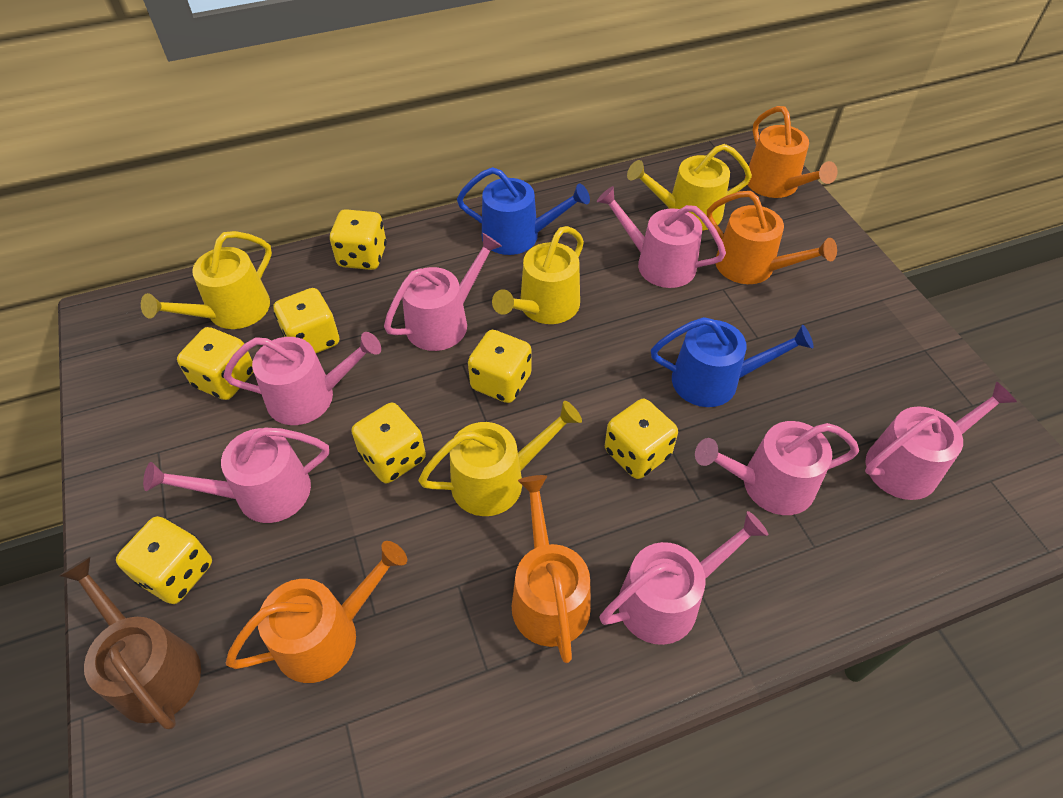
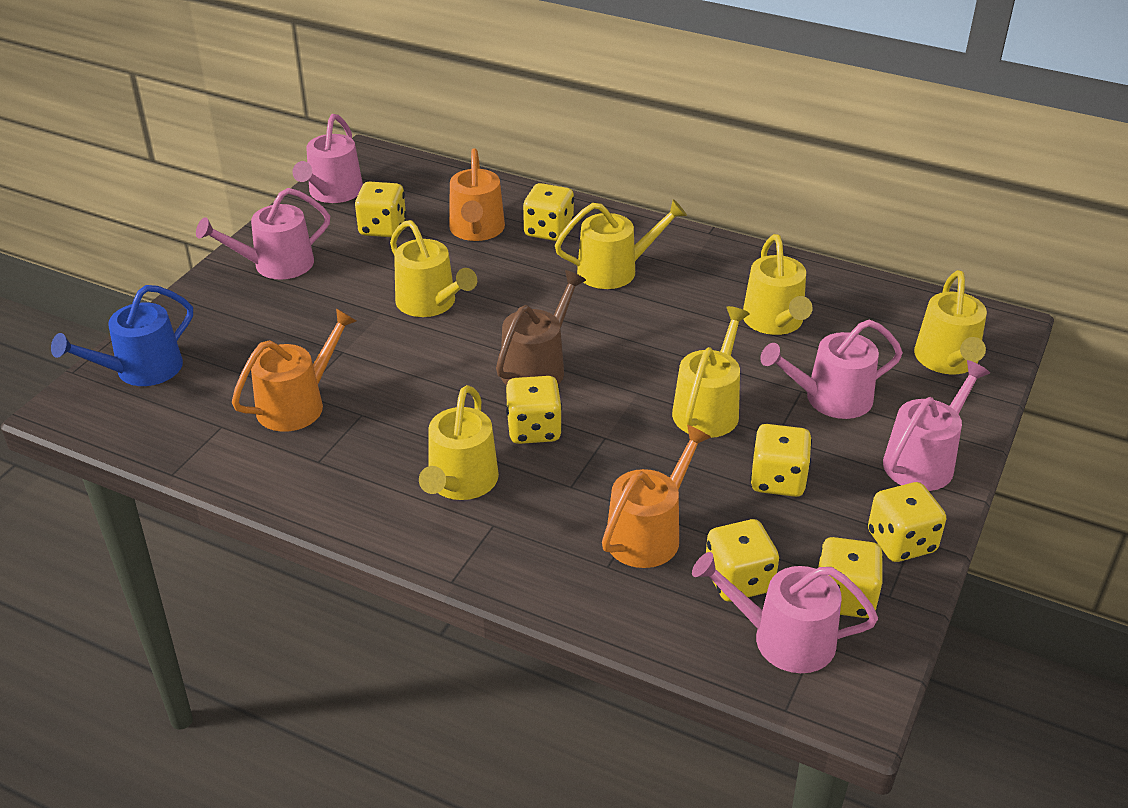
blue watering can: [457,167,590,255] [651,317,813,407] = 2 -> [51,285,193,386] = 1
orange watering can: [226,541,407,683] [512,475,591,663] [707,191,837,284] [745,106,838,198] = 4 -> [232,308,356,432] [449,148,505,241] [602,425,711,568] = 3
pink watering can: [143,428,329,523] [223,332,381,425] [384,233,502,351] [597,186,726,288] [600,511,769,645] [695,421,859,515] [865,382,1017,500] = 7 -> [196,188,330,280] [292,114,363,203] [692,552,878,673] [760,320,903,419] [883,360,990,491] = 5
yellow watering can: [141,231,272,329] [418,401,582,516] [492,226,584,324] [627,144,752,230] = 4 -> [390,220,477,317] [419,385,499,500] [555,199,687,289] [672,306,750,438] [743,234,813,335] [914,270,987,374] = 6

